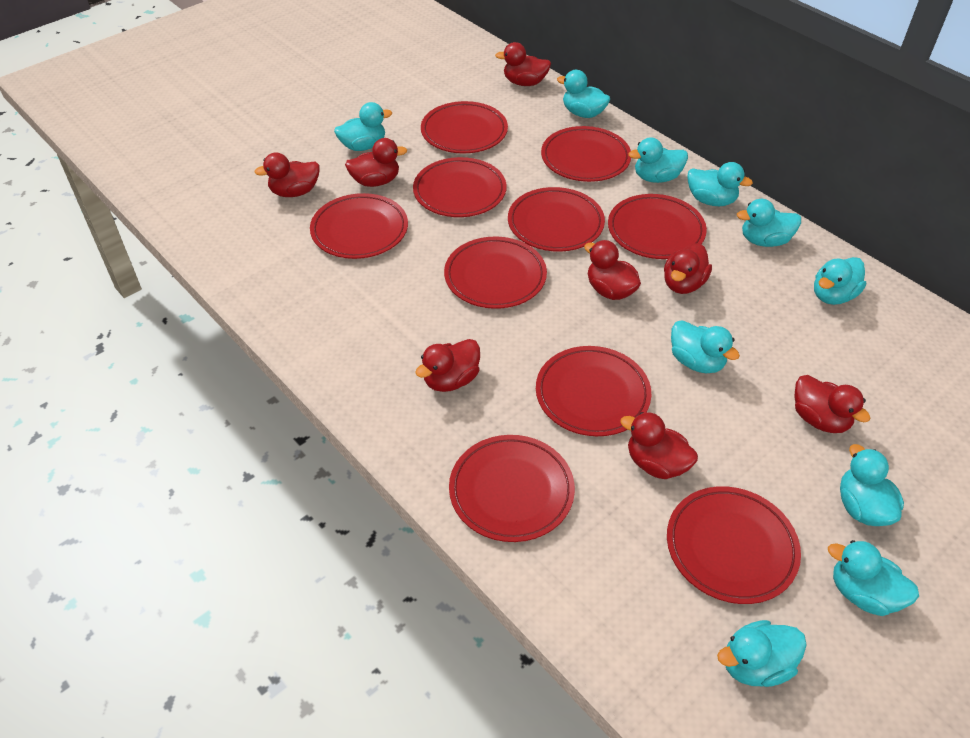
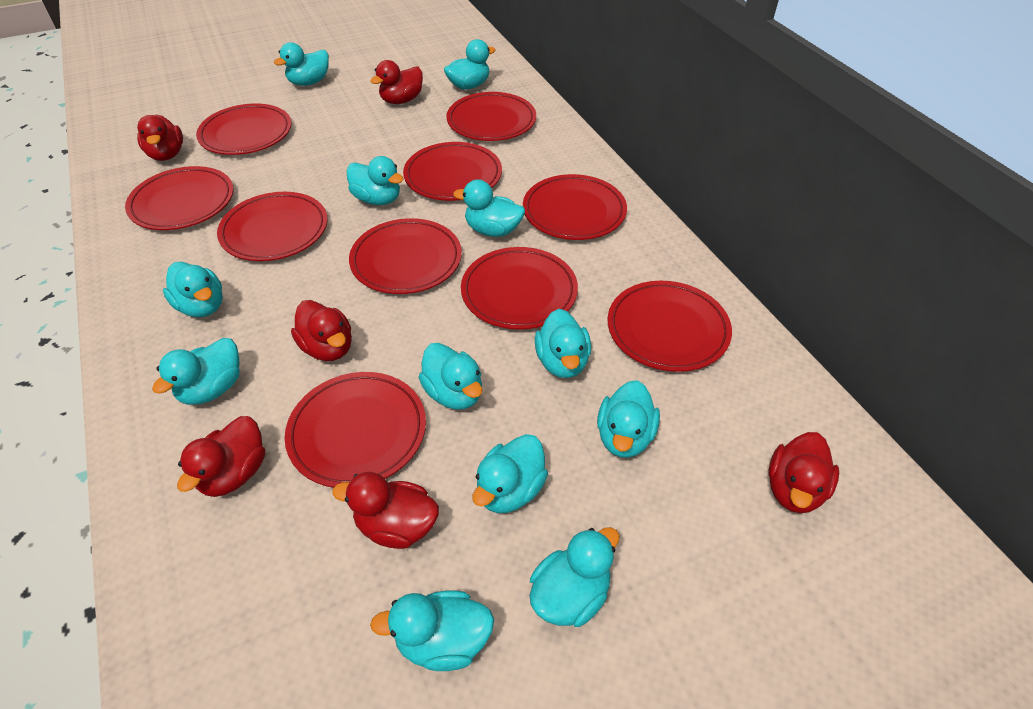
red duck: [254,152,320,197] [345,138,407,187] [415,339,480,392] [495,42,551,86] [584,240,641,300] [620,412,698,479] [664,243,712,294] [795,375,871,433] = 8 -> [137,115,183,161] [177,416,265,497] [291,300,352,361] [332,472,439,549] [370,60,423,104] [768,432,839,513] = 6
turquoise duck: [334,102,392,151] [557,70,610,118] [628,137,688,183] [671,320,740,373] [687,162,753,206] [717,620,806,687] [737,199,801,247] [814,257,866,305] [828,540,919,616] [840,444,904,526] = 10 -> [152,338,240,405] [163,262,223,317] [274,42,329,86] [347,156,403,205] [370,590,494,671] [419,343,482,409] [444,39,495,90] [453,179,525,237] [473,434,548,513] [530,527,620,627] [535,309,591,378] [597,380,660,458] = 12

